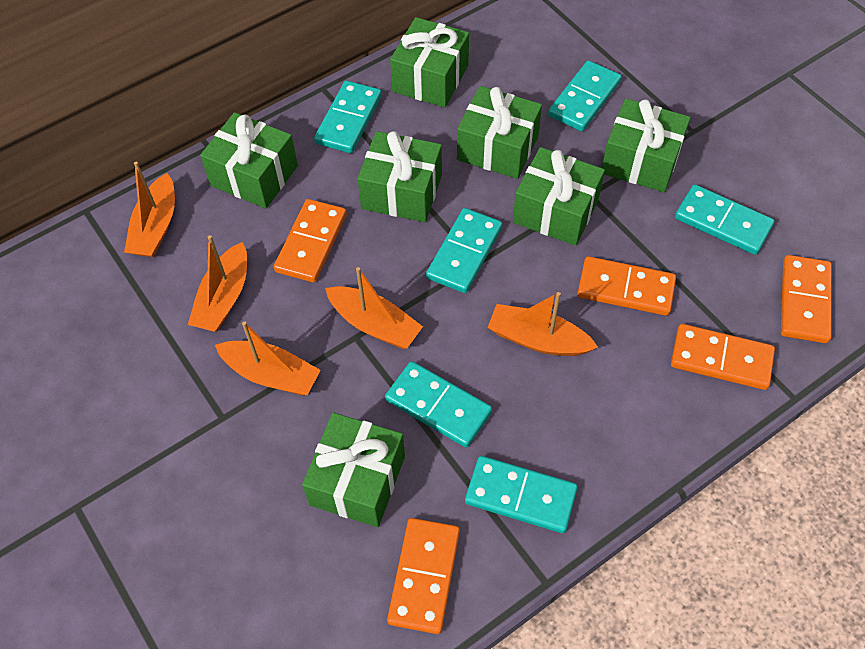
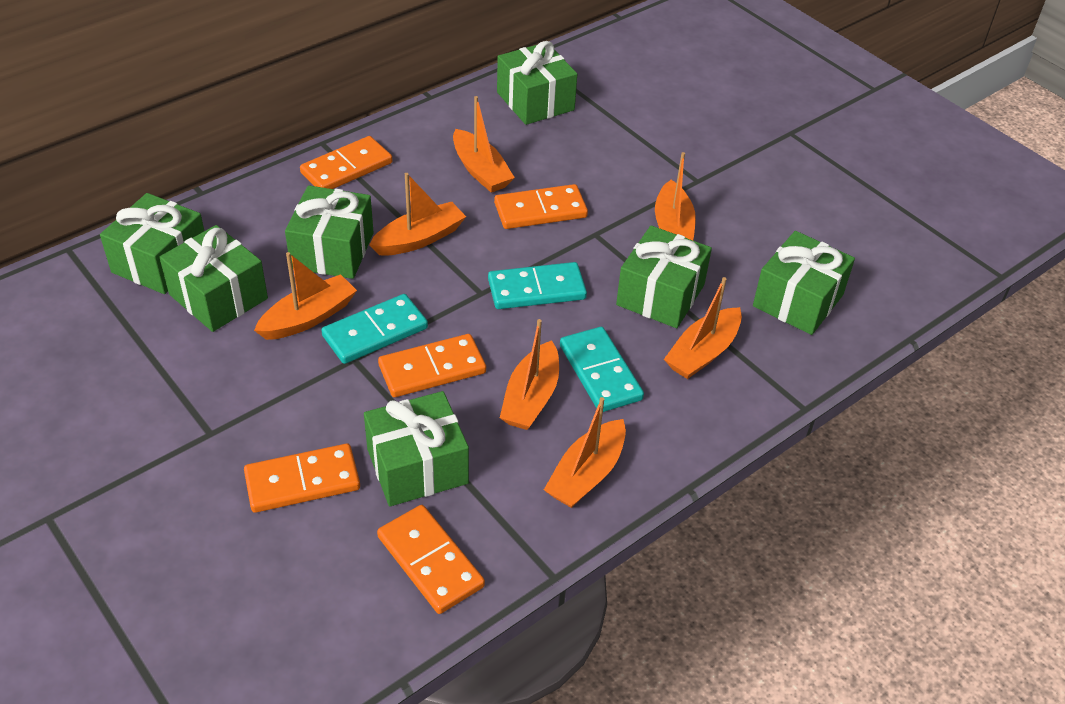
orange boat: [124,162,175,257] [188,235,247,332] [215,321,321,395] [325,267,423,349] [487,292,598,356] = 5 -> [254,252,357,340] [369,173,466,256] [453,96,515,193] [500,319,559,430] [544,397,626,508] [655,152,696,240] [664,277,742,379] = 7
turquoise domino: [314,81,382,153] [385,361,492,448] [426,208,502,293] [465,456,578,533] [548,61,622,131] [675,184,774,255] = 6 -> [321,294,428,364] [488,262,587,309] [560,327,644,412] = 3

